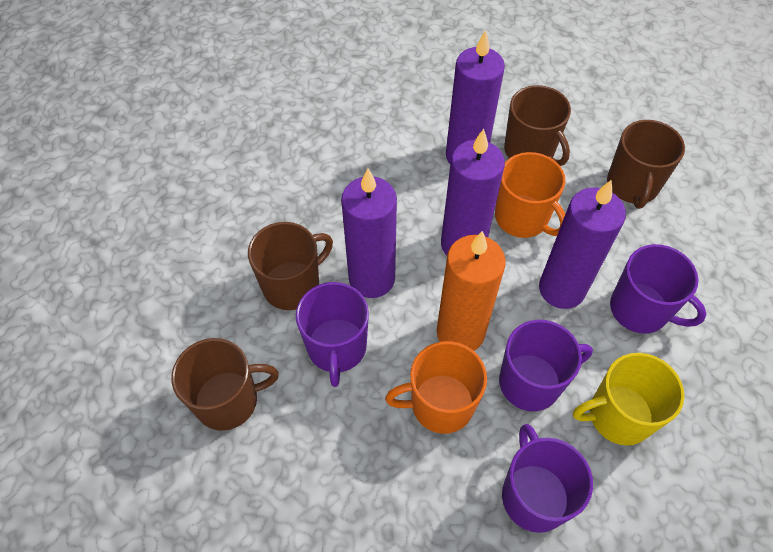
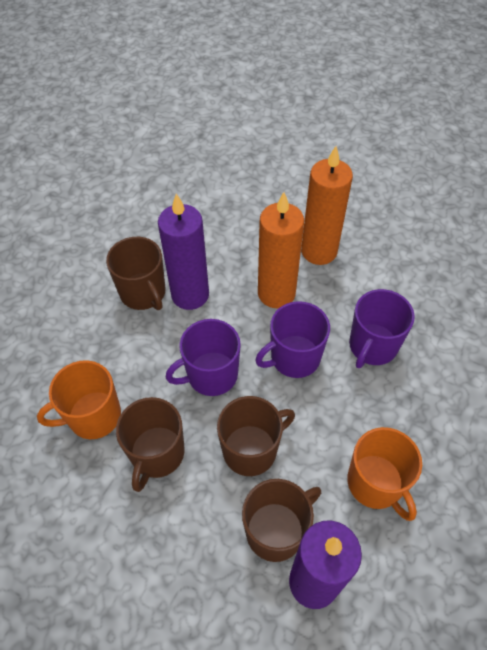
orange candle: [437,231,506,351] = 1 -> [258,192,304,308] [301,146,353,265] = 2
purple candle: [341,168,397,298] [441,129,505,255] [446,30,505,164] [539,180,626,309] = 4 -> [158,194,209,310] [289,521,362,609] = 2
purple mug: [296,282,369,387] [499,320,593,411] [502,424,593,533] [610,244,707,334] = 4 -> [166,319,241,396] [255,301,330,378] [349,289,415,368] = 3
yellow mug: [573,353,685,446] = 1 -> none = 0

